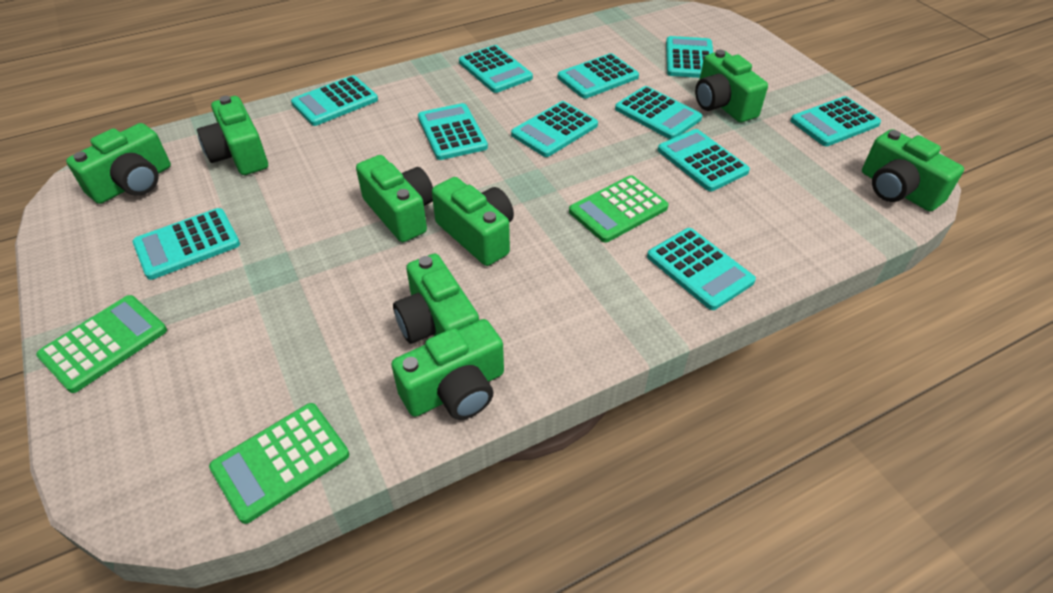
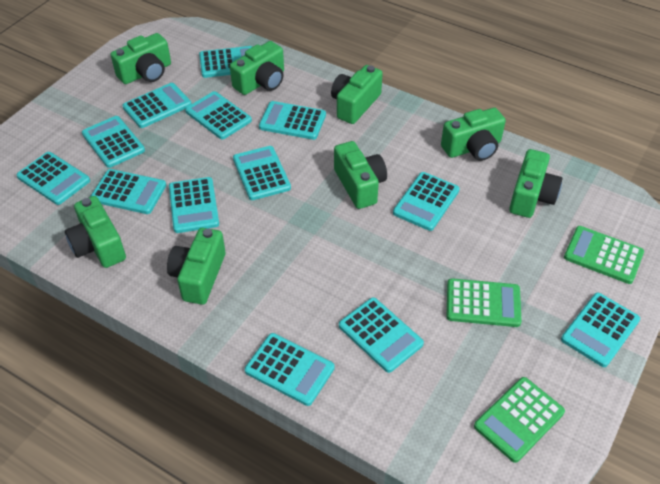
turquoise calculator: [132,208,240,280] [291,75,378,126] [418,103,488,160] [459,45,533,93] [511,101,598,157] [558,53,639,99] [615,86,702,139] [647,228,756,310] [658,129,750,191] [666,36,713,78] [790,96,881,146] = 11 -> [16,152,90,205] [82,116,145,168] [90,169,166,214] [122,83,192,128] [169,177,219,233] [185,91,252,140] [199,46,253,78] [233,146,291,200] [245,333,335,406] [259,101,326,140] [339,297,424,373] [393,172,460,231] [561,292,640,367] = 13

